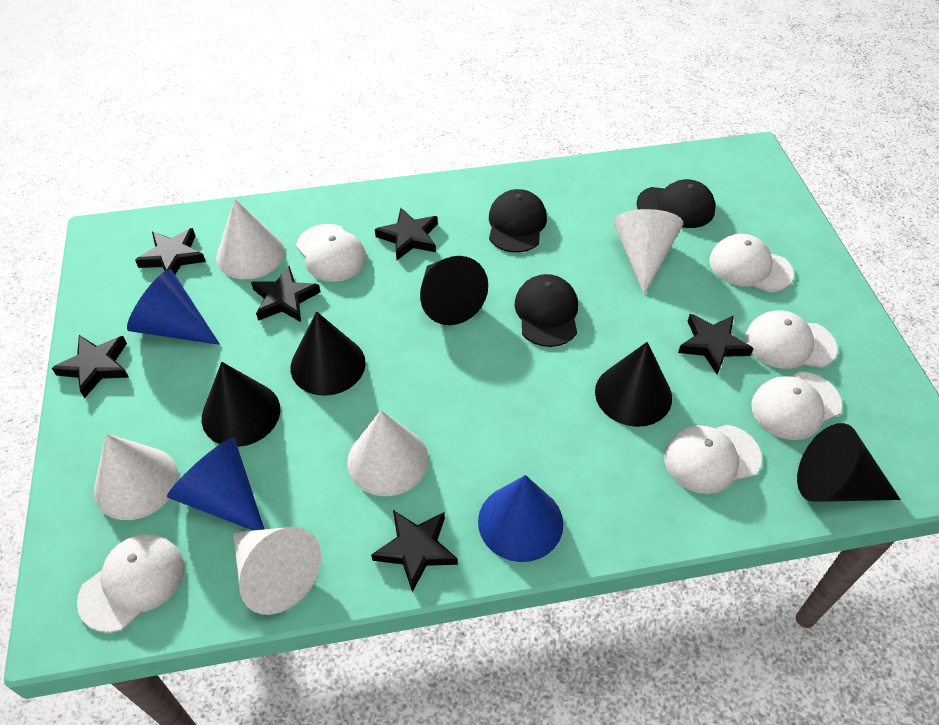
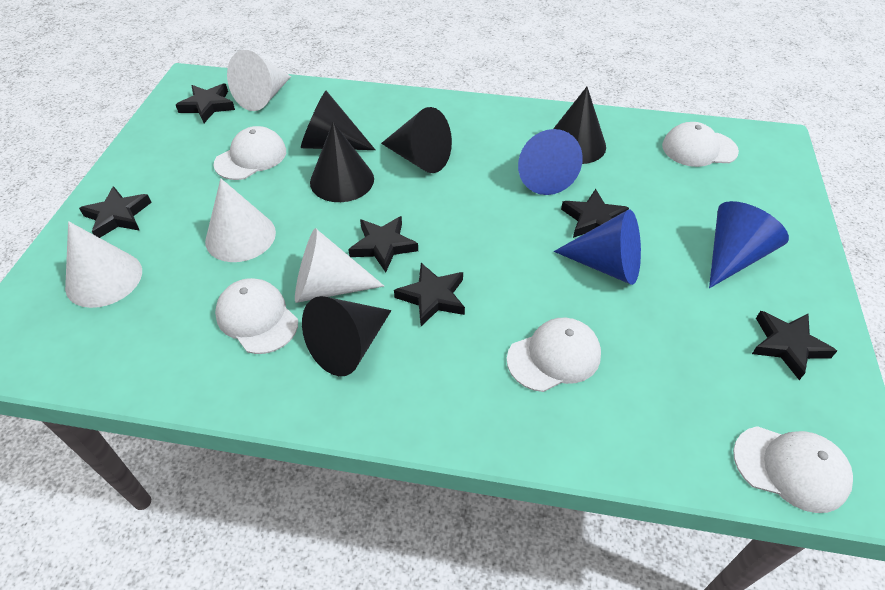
black cap: [489,189,547,253] [514,274,578,347] [636,179,716,228] = 3 -> none = 0
white cap: [77,534,184,633] [296,224,366,282] [664,424,762,494] [709,234,794,293] [745,310,837,369] [751,372,842,440] = 6 -> [213,126,286,180] [215,278,298,354] [507,318,601,392] [662,122,739,167] [733,426,853,513] = 5
white cone: [94,434,179,520] [216,199,285,279] [233,527,322,615] [347,410,429,496] [613,209,683,294] = 5 -> [65,221,142,308] [205,178,276,262] [227,50,291,111] [295,228,384,303] = 4

